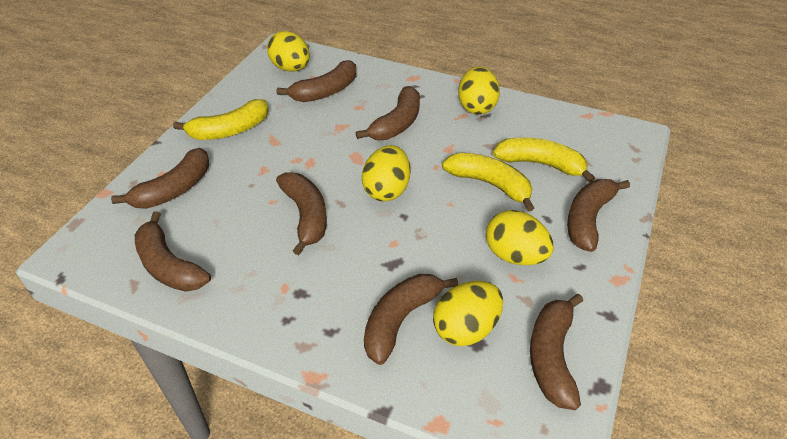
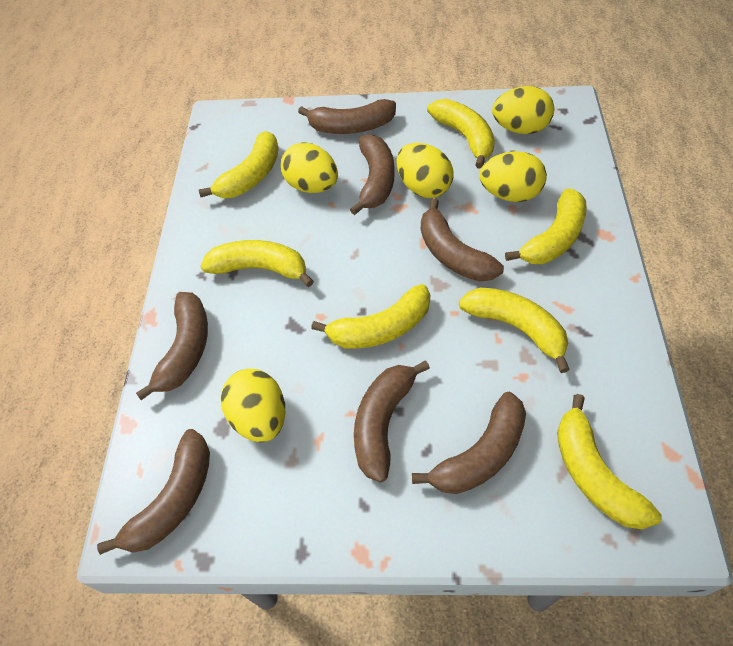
brown banana: [111,148,209,209] [135,211,211,292] [276,172,327,255] [277,60,356,102] [356,86,420,140] [364,274,458,365] [530,294,583,410] [567,179,630,252] = 8 -> [97,429,210,555] [136,292,208,400] [298,99,396,134] [350,134,395,215] [354,361,430,483] [412,392,526,494] [421,198,504,282] = 7
yellow banana: [173,99,269,140] [442,153,534,211] [493,137,595,183] = 3 -> [199,131,279,198] [200,240,314,287] [311,284,430,349] [427,99,495,169] [459,288,570,373] [505,188,587,264] [557,394,662,529] = 7

